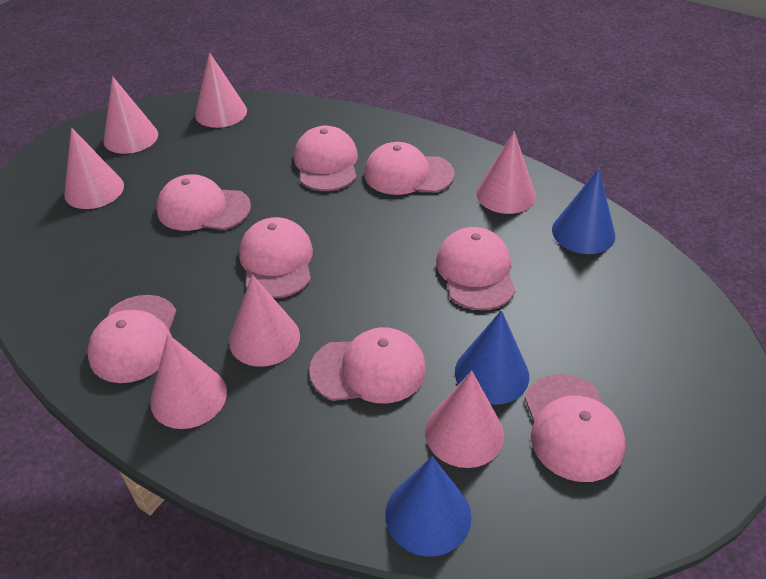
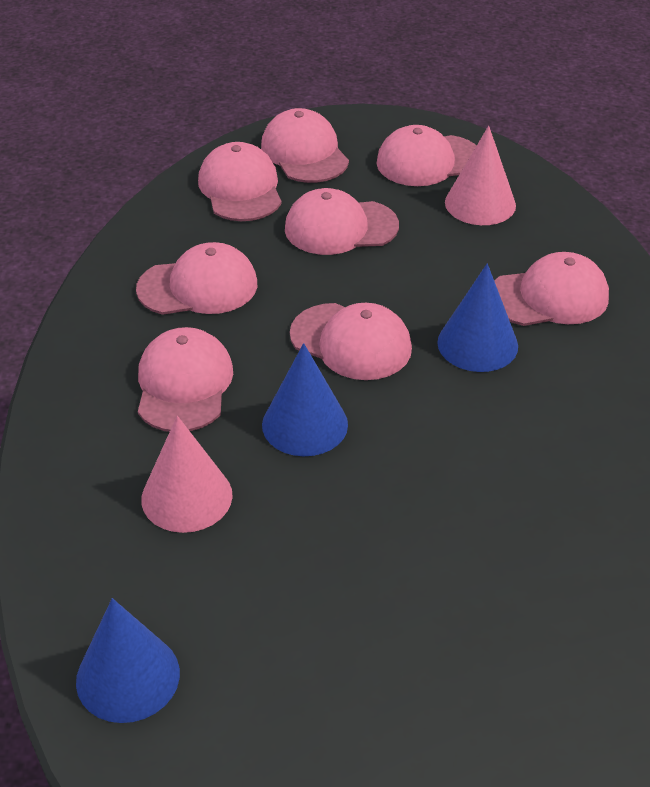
pink cone: [64,128,124,209] [104,76,158,154] [150,334,227,429] [195,52,247,128] [229,275,300,367] [425,371,504,468] [476,131,536,214] = 7 -> [141,416,233,533] [445,126,516,225] = 2

